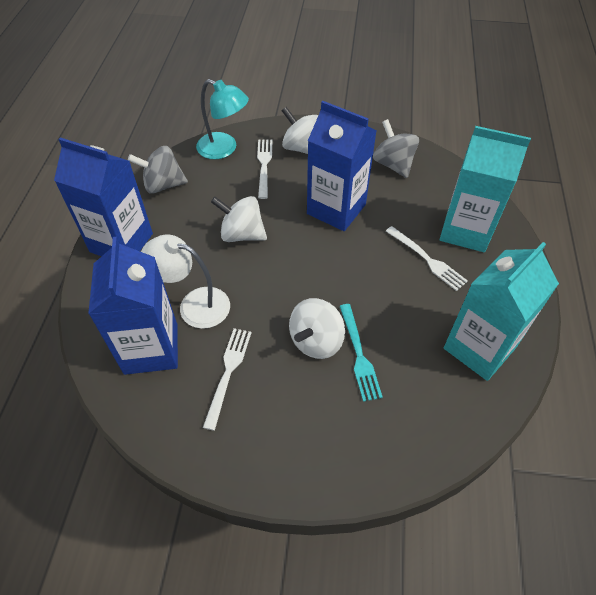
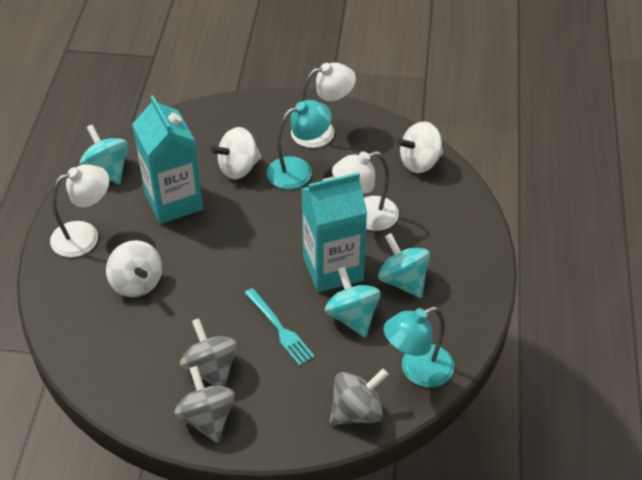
blue carton: [54,138,153,256] [88,237,178,375] [307,101,376,231] = 3 -> none = 0
grey spinning top: [128,146,188,194] [373,119,419,178] = 2 -> [174,366,235,443] [180,318,238,387] [330,369,389,425] = 3
turquoise lamp: [196,79,249,159] = 1 -> [267,100,332,189] [384,307,454,388] = 2
turquoise spinning top: none = 0 -> [80,124,128,184] [325,267,381,338] [378,233,430,298] = 3
white fork: [203,328,252,431] [257,139,272,199] [386,226,468,291] = 3 -> none = 0
white lamp: [141,235,230,329] = 1 -> [50,164,109,257] [291,63,356,148] [332,151,399,231] = 3

